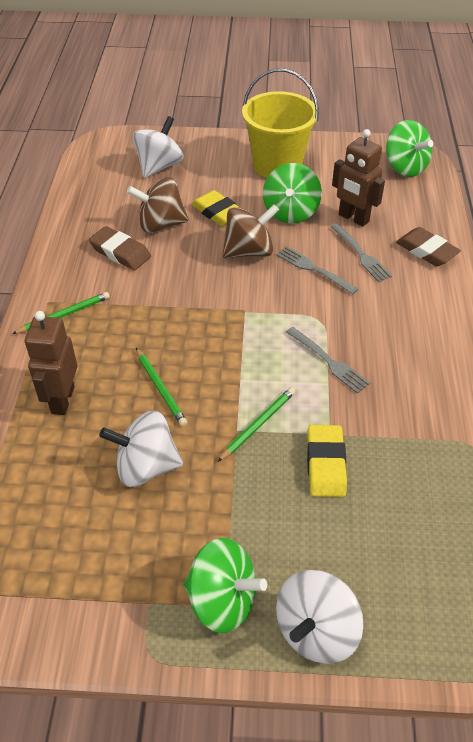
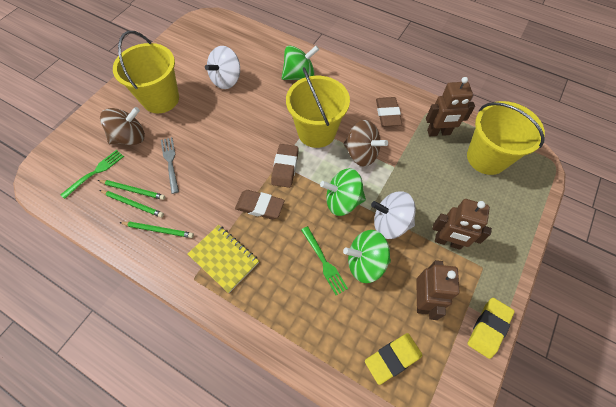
brown eraser: [89,226,151,270] [396,227,461,266] = 2 -> [235,190,285,219] [271,144,299,188] [376,97,402,126] = 3
brown robot: [25,311,77,415] [332,129,385,227] = 2 -> [416,260,460,320] [426,77,475,136] [432,199,492,250] = 3
green fork: none = 0 -> [60,150,124,199] [301,226,348,295] = 2
grey fork: [276,246,358,294] [286,327,370,394] [331,224,392,282] = 3 -> [161,137,179,194] = 1
white spinning top: [99,411,183,487] [132,116,184,178] [276,570,363,664] = 3 -> [205,46,240,89] [371,191,416,239] = 2
yellow bucket: [242,68,319,178] = 1 -> [113,31,179,113] [286,67,350,148] [467,101,545,175] = 3
yellow notebook: none = 0 -> [188,225,259,293] = 1

